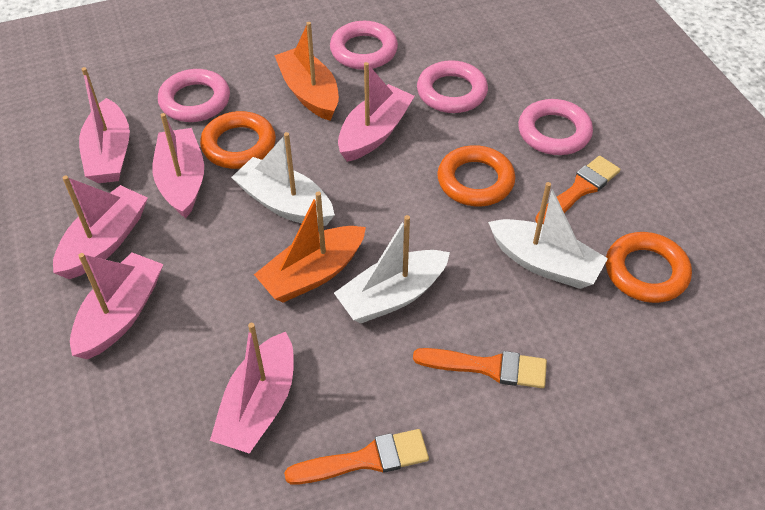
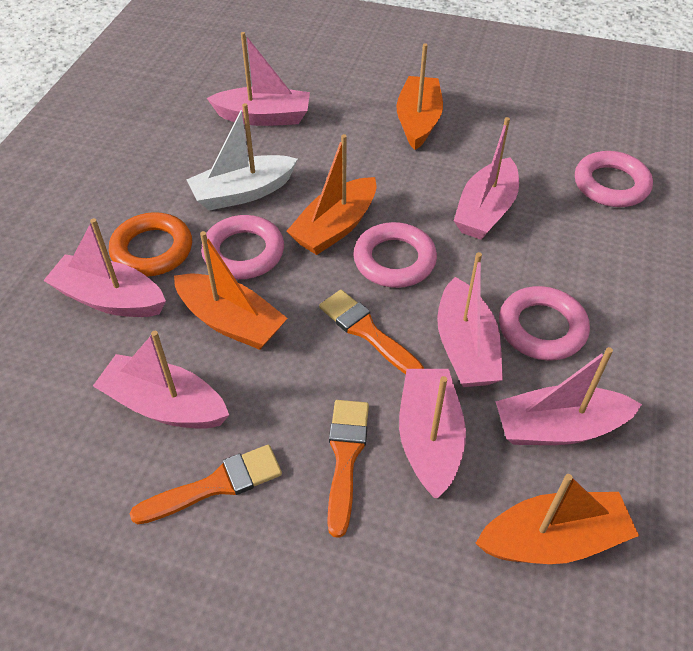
orange boat: [254,192,366,303] [274,22,339,121] = 2 -> [174,231,288,350] [286,134,377,255] [396,43,443,150] [476,474,639,564] = 4
orange ring: [200,111,276,169] [437,145,515,206] [606,232,692,303] = 3 -> [109,212,192,277] = 1
pink boat: [53,175,148,279] [70,253,163,359] [79,67,130,183] [152,113,204,218] [210,323,294,454] [338,62,415,162] = 6 -> [43,218,166,317] [93,331,229,429] [207,32,310,126] [399,369,466,498] [437,252,503,387] [454,117,519,240] [495,347,642,445] = 7
white boat: [231,132,335,226] [334,215,450,323] [488,182,608,289] = 3 -> [186,103,298,211] = 1

